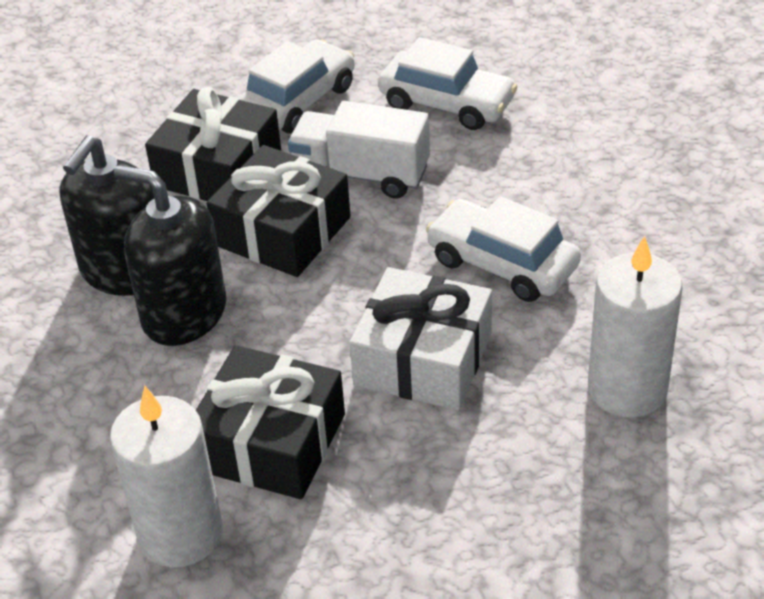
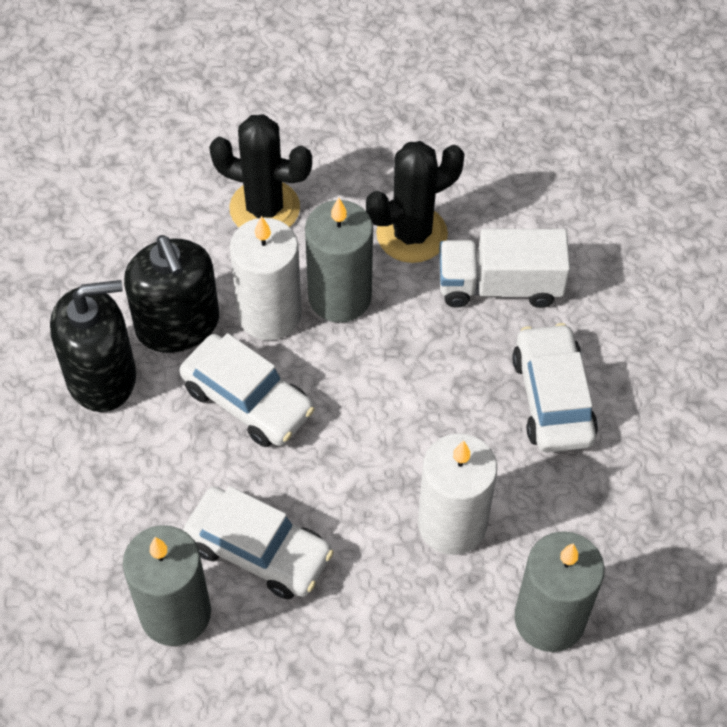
black cactus: none = 0 -> [209,114,312,227] [366,141,465,263] = 2
black gift: [145,87,281,201] [196,345,345,499] [206,145,351,277] = 3 -> none = 0
grey candle: none = 0 -> [123,525,211,646] [305,198,373,323] [514,531,605,652] = 3
white gift: [350,267,492,410] = 1 -> none = 0

